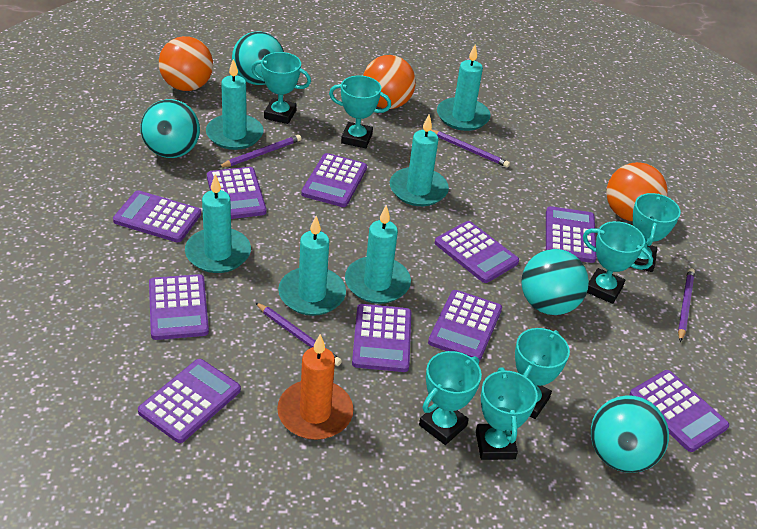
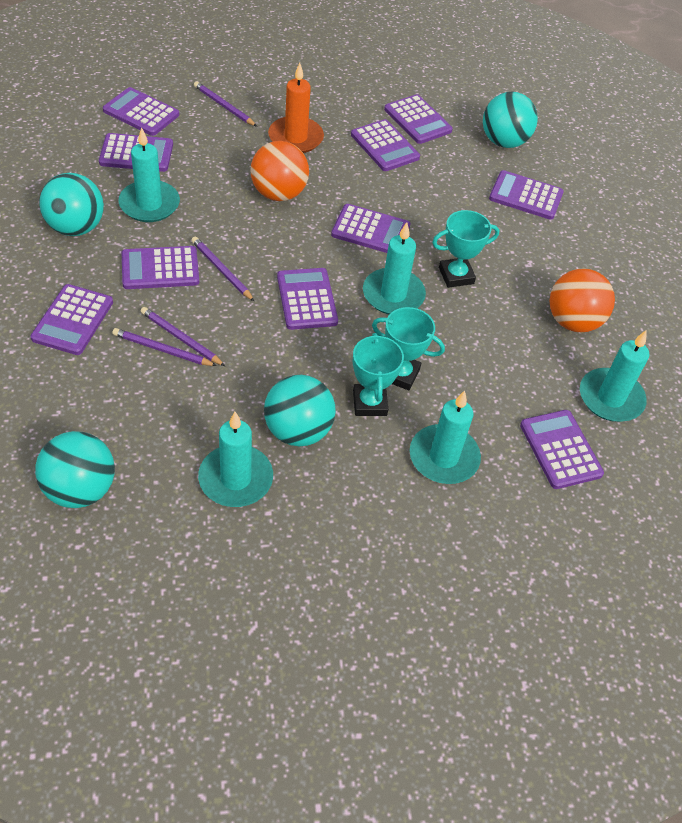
orange ball: [159,36,213,91] [363,55,416,109] [606,162,668,221] = 3 -> [250,141,309,201] [549,269,615,332] = 2
turquoise candle: [185,174,251,273] [206,59,263,150] [278,216,346,316] [345,205,411,304] [390,114,449,206] [437,44,491,131] = 6 -> [119,127,180,222] [198,412,273,507] [363,222,426,314] [410,390,481,484] [580,330,649,422] = 5
turquoise trophy: [251,52,311,124] [329,75,391,148] [419,351,482,445] [476,367,538,460] [515,328,570,419] [583,221,653,304] [633,193,681,272] = 7 -> [353,333,404,416] [372,307,445,390] [432,210,499,288] = 3

